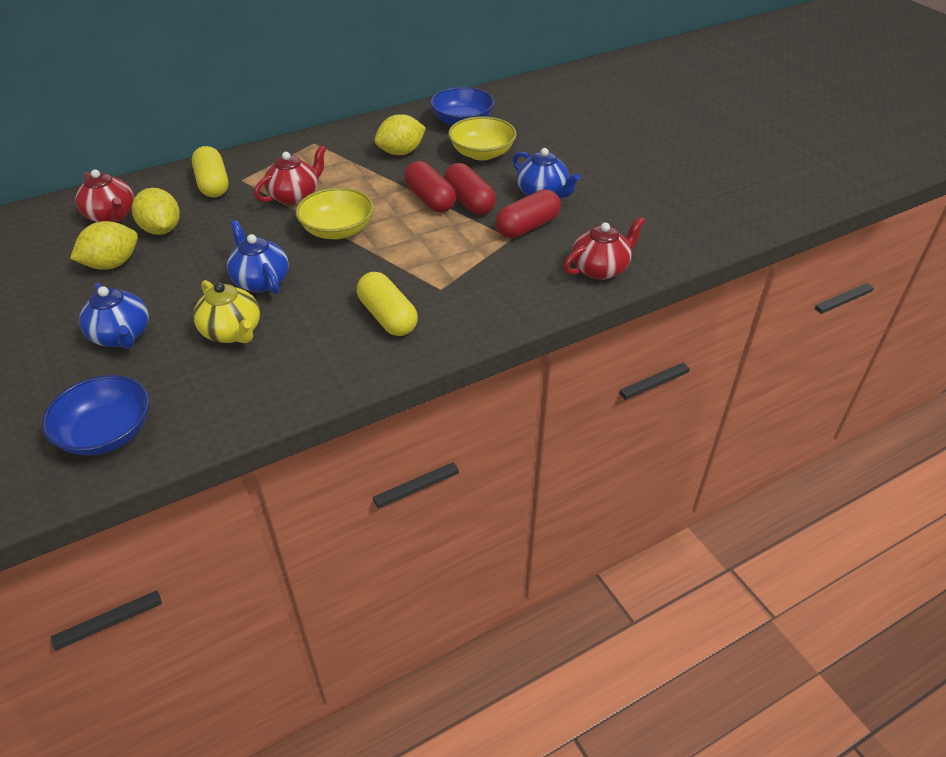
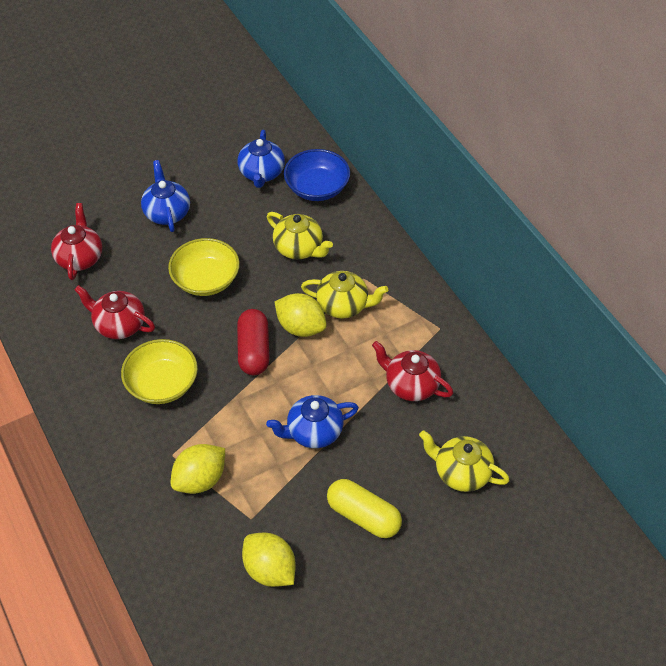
blue bowl: [42,375,149,456] [430,87,495,125] = 2 -> [284,149,350,201] = 1
red capsule: [404,161,456,212] [444,163,496,215] [495,189,561,238] = 3 -> [237,309,270,375] = 1
yellow capsule: [192,146,229,198] [357,272,418,336] = 2 -> [327,479,402,538] = 1
yellow teapot: [193,280,260,343] = 1 -> [267,212,333,259] [301,271,388,319] [419,430,510,492] = 3

